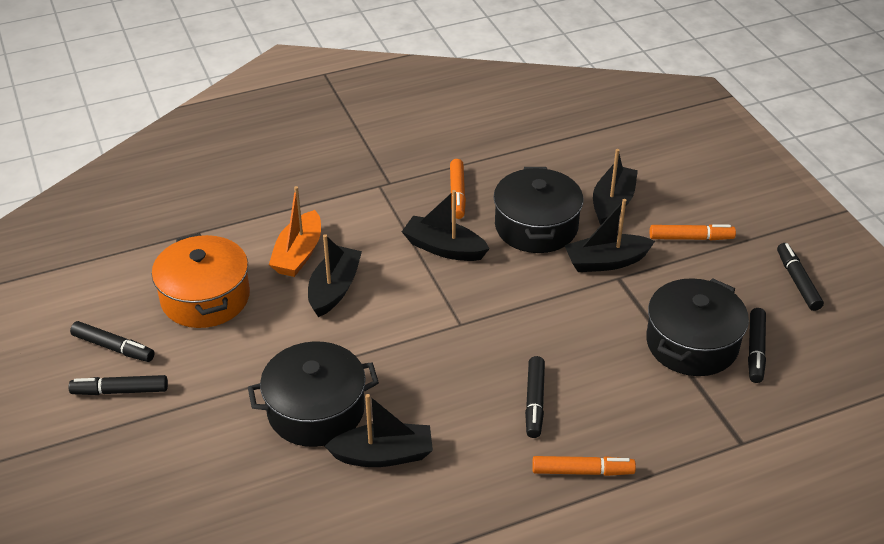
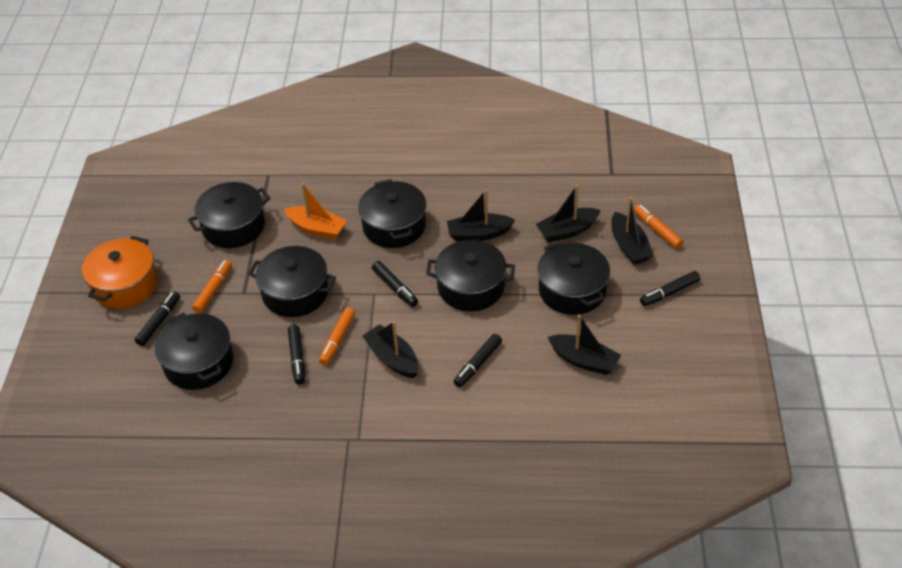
black pot: [248,341,379,447] [494,167,583,253] [646,278,749,376] = 3 -> [155,312,234,390] [188,182,271,248] [248,246,336,317] [358,179,426,248] [426,240,515,311] [537,241,610,315] = 6

